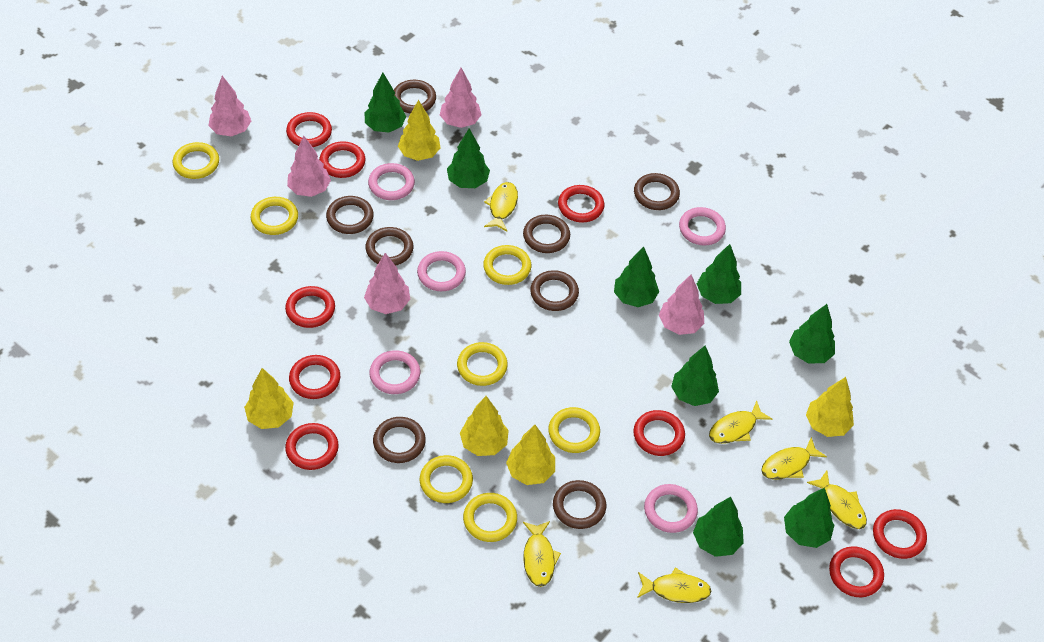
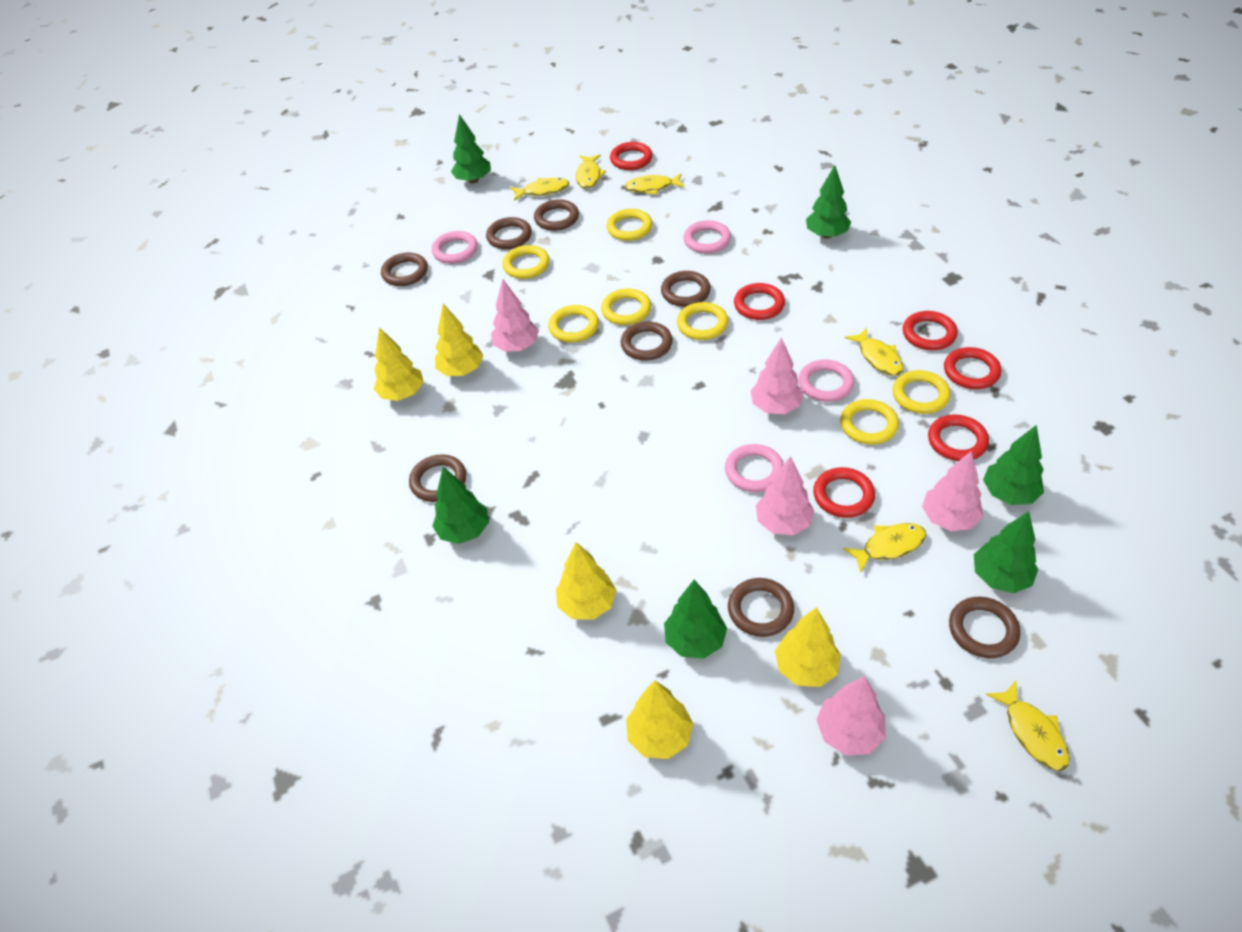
green tree: [365,72,406,133] [447,128,490,188] [614,246,659,307] [671,346,719,406] [693,497,744,557] [697,244,741,304] [784,488,834,548] [789,304,835,364] = 8 -> [432,467,489,544] [451,114,491,183] [664,580,727,659] [806,165,851,239] [974,511,1038,593] [983,425,1044,505] = 6
pink ring: [368,163,415,200] [369,350,420,394] [417,251,466,291] [644,484,698,533] [679,207,726,246] = 5 -> [432,231,478,264] [684,220,731,254] [725,444,784,492] [798,360,854,402] = 4
red ring: [285,286,335,328] [285,423,339,470] [286,112,332,147] [289,355,340,399] [319,141,365,178] [558,185,604,223] [633,410,685,456] [829,546,884,597] [873,509,927,559] = 9 -> [610,142,653,170] [734,283,785,320] [813,467,875,518] [903,311,958,350] [928,414,989,461] [944,347,1002,389] = 6

